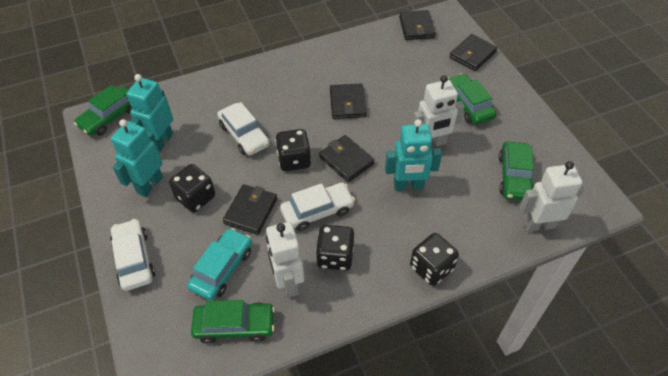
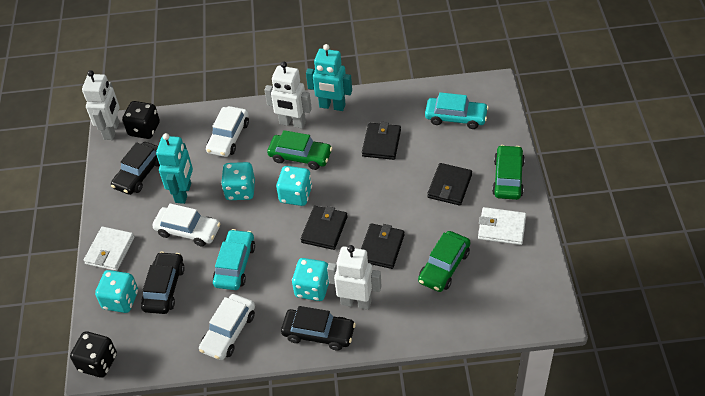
black car: none = 0 -> [111,142,160,195] [141,252,185,314] [281,306,356,351] = 3
black dice: [169,164,215,212] [275,129,311,171] [316,225,354,271] [410,233,459,286] = 4 -> [70,331,117,378] [122,101,160,139] = 2
black wallet: [223,184,277,235] [319,135,375,182] [330,84,367,119] [399,10,436,40] [450,34,497,71] = 5 -> [301,206,347,250] [361,223,405,269] [362,122,401,160] [427,163,472,206] = 4
green car: [74,85,133,136] [191,300,275,344] [448,73,496,125] [499,141,534,201] = 4 -> [267,130,332,170] [418,231,470,292] [492,145,525,200] = 3
turquoise car: [187,228,252,301] = 1 -> [213,229,255,290] [425,92,489,129] = 2
turquoise dice: none = 0 -> [95,270,138,313] [221,162,255,200] [276,166,312,206] [292,258,329,301] = 4
turquoise robot: [111,119,163,197] [126,74,173,153] [385,119,442,191] = 3 -> [156,133,193,204] [306,44,352,111] = 2
white wallet: none = 0 -> [84,227,134,271] [478,207,526,245] = 2

